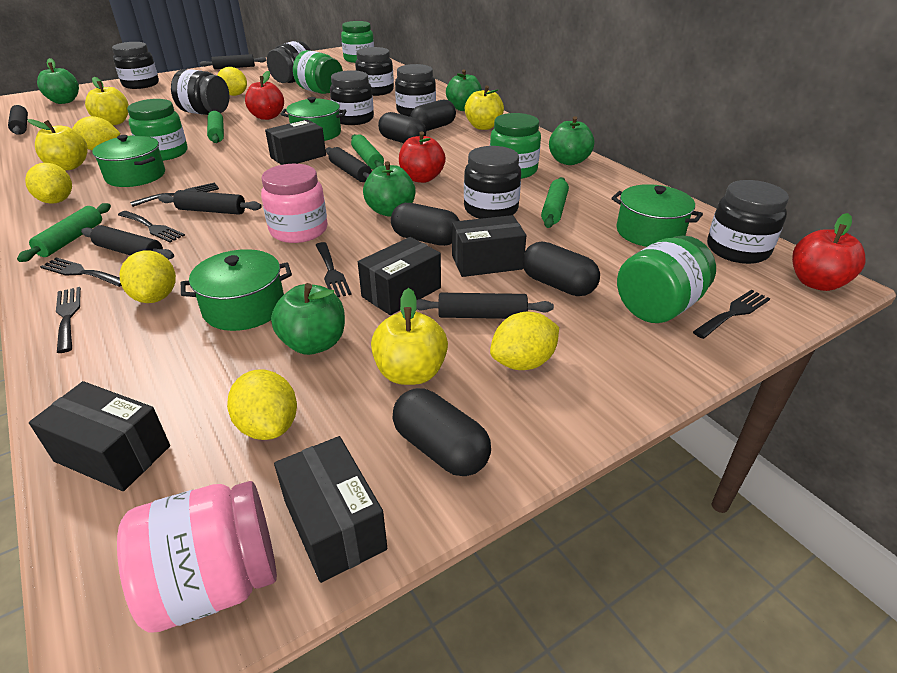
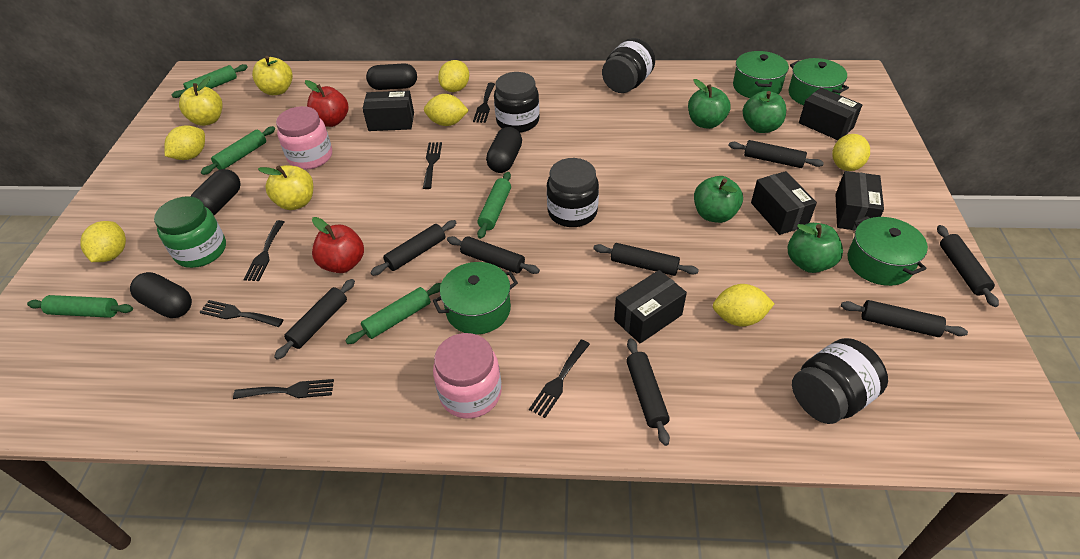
black capsule: [378,112,426,143] [391,203,460,246] [392,388,491,476] [410,100,456,131] [522,241,600,296] = 5 -> [130,272,192,318] [190,169,241,215] [366,63,417,90] [486,127,522,173] = 4
black jar: [112,42,159,89] [171,69,229,115] [267,40,311,83] [330,70,374,125] [355,47,394,96] [395,64,436,117] [464,146,521,219] [707,180,789,264] = 8 -> [494,72,540,133] [547,158,599,227] [602,38,655,93] [792,338,888,424] = 4
black rolling pin: [8,105,28,135] [81,225,174,260] [158,190,262,215] [200,54,266,69] [326,147,372,182] [416,293,554,319] = 6 -> [274,279,355,360] [370,220,456,276] [447,236,540,274] [593,243,699,276] [626,338,670,446] [728,140,824,168] [841,300,968,337] [937,225,999,307] = 8
green apple: [37,58,79,104] [271,283,345,355] [363,161,416,217] [446,69,482,111] [549,116,594,165] = 5 -> [688,79,731,129] [694,176,743,223] [743,91,786,133] [788,223,843,273] = 4
green jar: [127,99,188,161] [293,50,343,94] [341,21,374,63] [490,113,541,179] [617,235,716,323] = 5 -> [154,196,226,268] = 1
green rolling pin: [17,203,111,262] [207,111,224,143] [351,134,384,170] [541,177,569,228] = 4 -> [27,295,133,318] [172,64,248,98] [201,126,275,175] [345,283,441,344] [477,172,511,239] = 5
red apple: [245,71,284,120] [399,132,446,183] [792,213,866,291] = 3 -> [305,80,349,127] [312,217,364,273] = 2
yellow apple: [28,119,88,171] [85,77,129,125] [371,288,448,385] [465,85,504,130] = 4 -> [179,76,222,126] [252,56,293,95] [258,165,313,210] = 3

